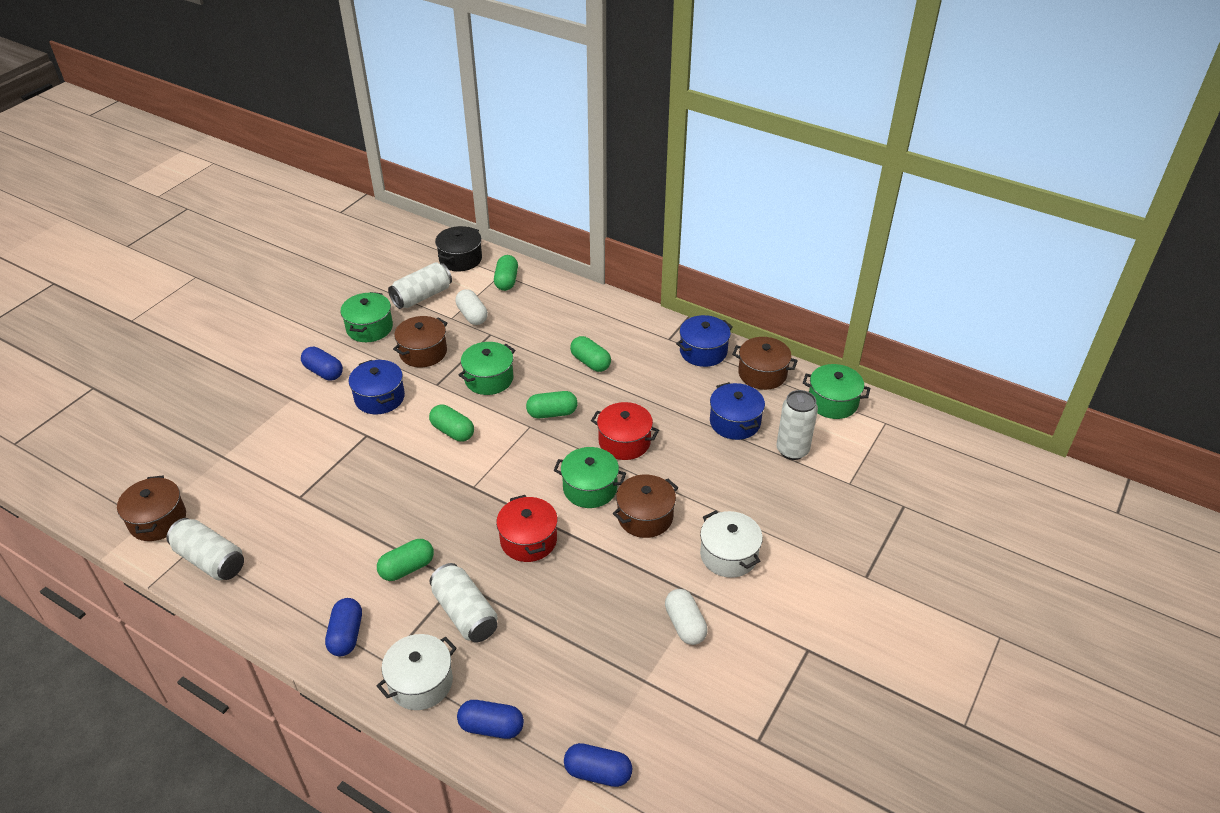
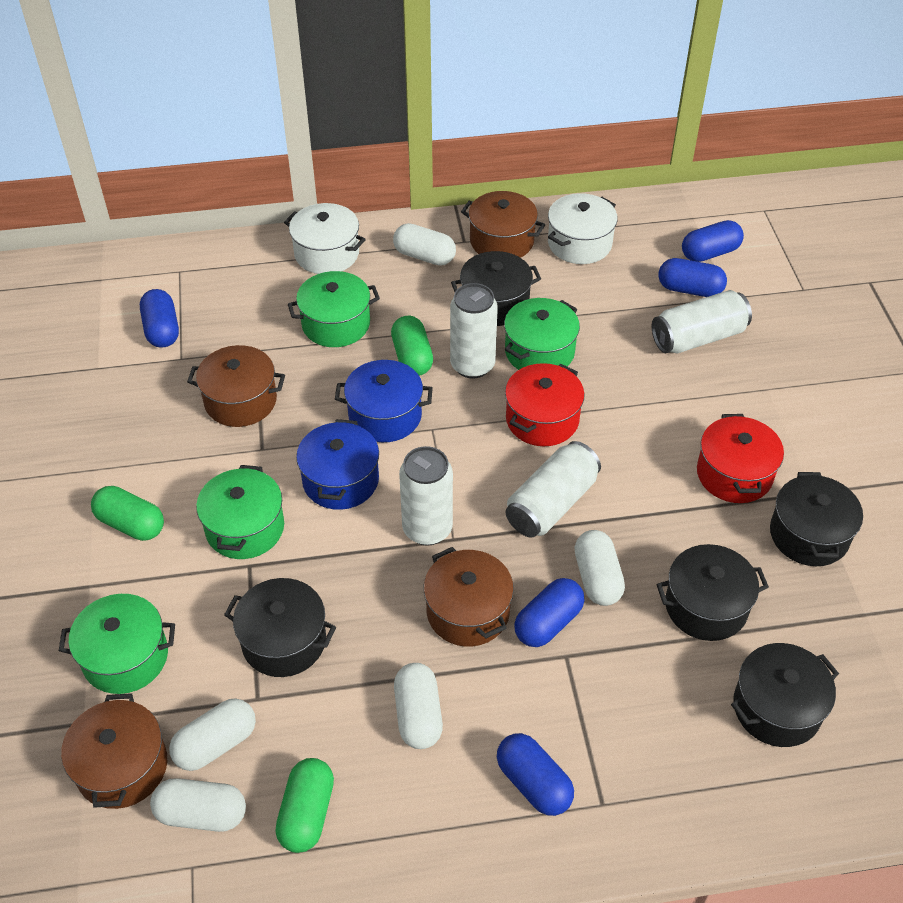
black pot: [435,226,482,271] = 1 -> [224,578,336,677] [451,251,541,326] [657,544,769,641] [731,643,839,747] [770,472,863,566] = 5
blue capsule: [301,347,343,381] [325,598,362,656] [457,700,524,739] [564,743,632,787] = 4 -> [140,289,179,348] [497,733,574,816] [514,578,584,647] [658,258,727,297] [682,220,744,262] = 5
blue pot: [349,360,405,414] [676,315,733,367] [710,382,765,440] = 3 -> [296,419,379,510] [335,360,433,442] = 2
green capsule: [377,539,434,581] [429,405,474,442] [494,255,518,291] [526,391,577,418] [570,336,611,372] = 5 -> [91,486,164,541] [275,758,334,853] [391,316,433,376] = 3
white capsule: [455,289,488,325] [665,589,708,645] = 2 -> [150,778,246,832] [169,698,256,771] [393,223,456,266] [394,663,443,749] [574,530,625,606] = 5

